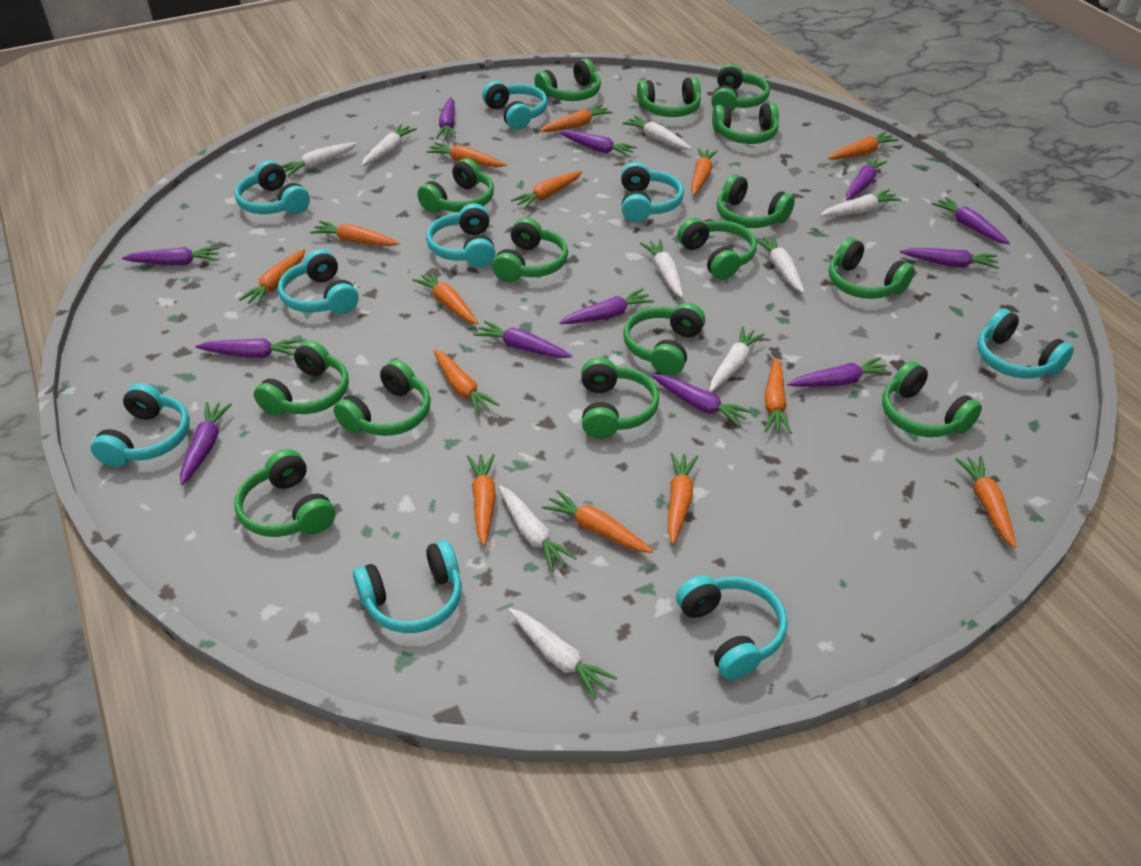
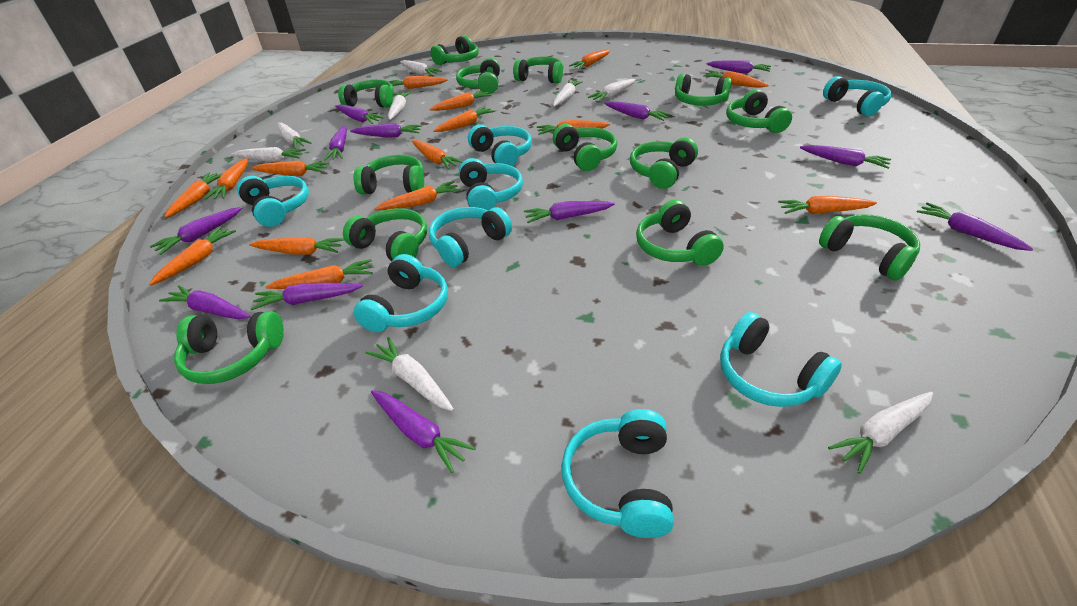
green headphones: [234,449,335,537] [254,340,349,416] [334,359,431,436] [417,158,494,213] [492,218,568,282] [535,59,601,101] [581,357,659,439] [623,303,705,375] [637,77,701,117] [677,218,757,280] [711,64,770,112] [712,103,779,144] [717,174,795,228] [829,237,915,299] [882,361,982,437] = 15 -> [174,311,284,384] [338,79,394,107] [343,208,427,261] [354,155,424,194] [430,35,479,65] [456,58,500,94] [513,57,563,84] [553,124,617,171] [630,138,698,189] [636,200,724,266] [675,74,732,106] [726,89,792,133] [819,214,920,281] = 13
orange carrot: [239,249,306,306] [310,221,400,246] [412,271,478,324] [426,142,507,167] [433,349,499,416] [467,454,496,546] [511,171,582,209] [540,104,613,132] [542,490,653,553] [668,453,698,544] [691,148,718,195] [764,358,792,434] [828,131,899,159] [955,456,1016,548] = 14 -> [149,227,236,286] [165,173,222,218] [204,158,248,200] [249,237,344,255] [251,161,330,176] [266,259,373,289] [374,181,461,210] [388,76,448,89] [412,140,463,169] [429,90,492,111] [433,106,495,132] [537,120,610,135] [569,50,610,69] [703,71,769,88] [778,196,877,214] = 15
turquoise headphones: [91,383,190,467] [235,160,310,214] [278,249,359,314] [353,540,462,633] [426,203,495,267] [482,81,548,130] [621,162,684,222] [676,575,787,680] [977,309,1074,379] = 9 -> [237,176,309,227] [353,254,448,332] [429,207,512,267] [459,158,523,211] [468,125,532,166] [561,409,674,538] [720,312,842,407] [823,76,891,117] = 8
white carrot: [281,142,357,177] [362,124,417,166] [499,486,577,572] [508,608,617,699] [623,116,692,150] [640,239,683,298] [710,326,765,392] [756,235,804,293] [820,189,902,217] = 9 -> [231,147,306,162] [277,122,312,149] [365,337,454,411] [388,92,411,120] [400,60,442,76] [553,80,583,106] [588,79,636,102] [828,392,933,474] = 8

